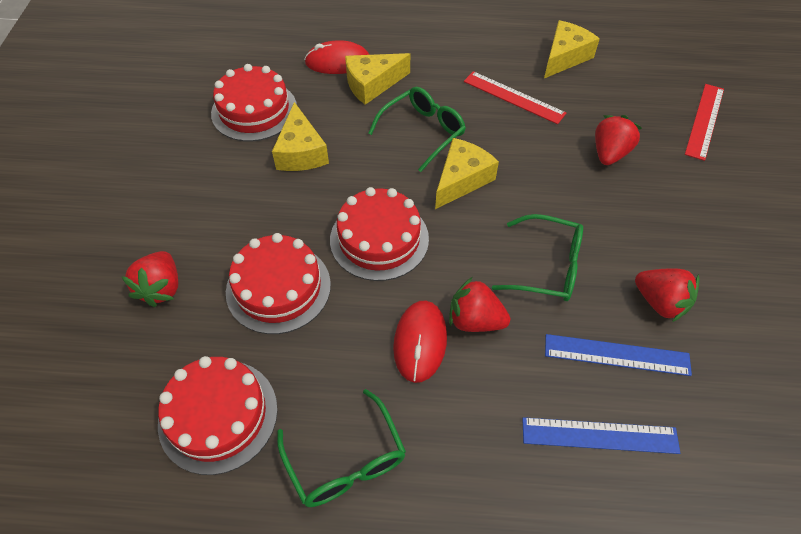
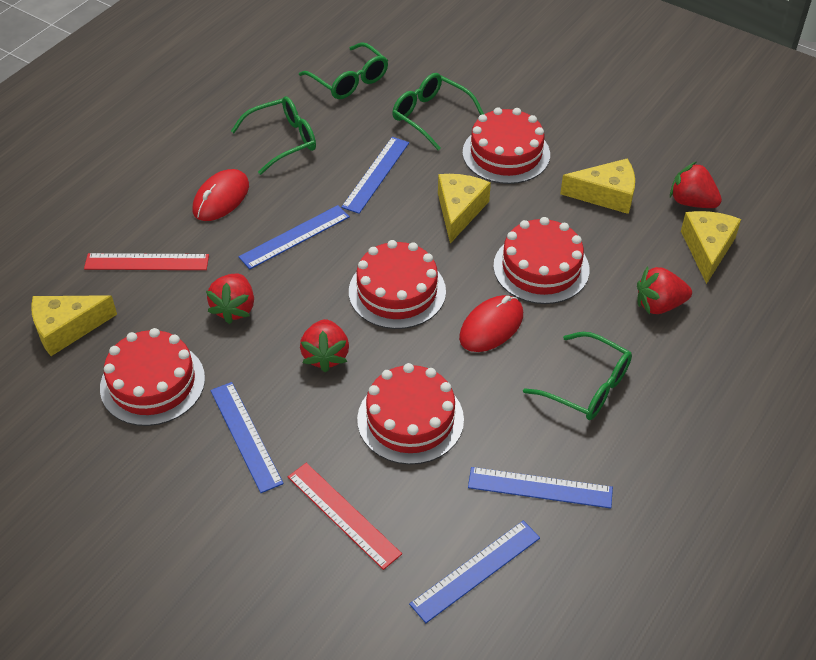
blue ruler: [522,417,680,454] [545,334,692,376] = 2 -> [210,382,283,493] [238,205,350,269] [341,137,409,214] [409,521,540,623] [468,467,613,508] = 5
green glasses: [277,389,406,507] [368,87,466,172] [492,214,583,301] = 3 -> [231,96,316,175] [299,42,388,99] [392,73,484,150] [523,332,632,420] = 4
red cake: [158,356,278,475] [211,64,297,141] [226,233,331,334] [330,187,429,281] = 4 -> [100,328,205,426] [349,240,446,329] [357,363,464,465] [463,107,550,184] [493,217,589,304] = 5

